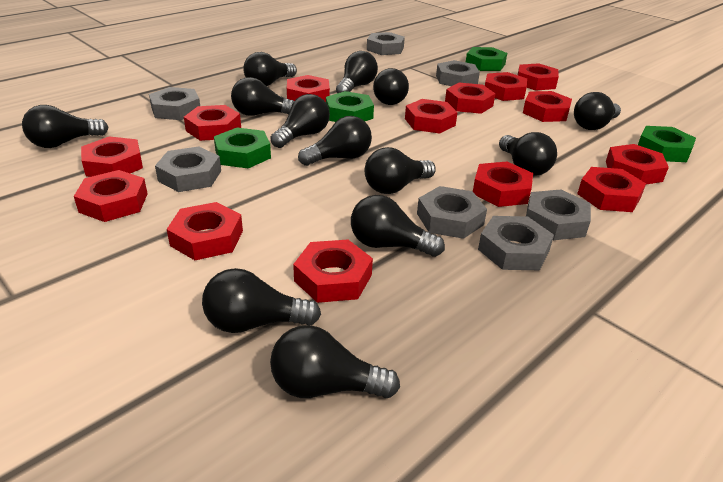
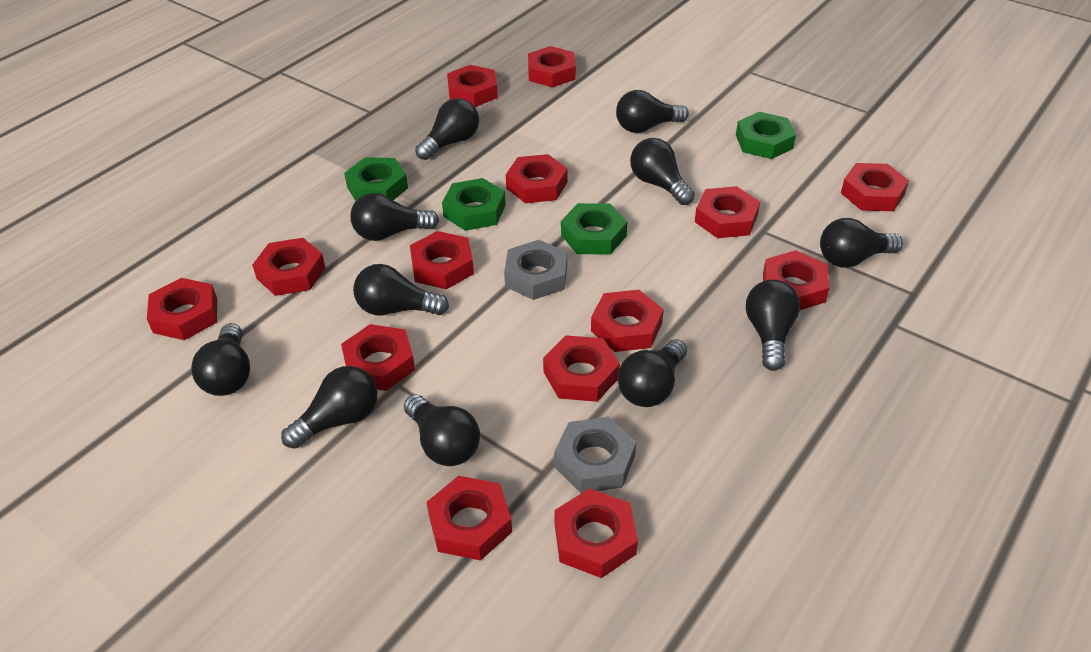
black light bulb: [22,105,109,148] [202,268,321,333] [231,77,294,116] [243,52,297,86] [270,94,330,148] [270,325,400,398] [298,116,372,166] [336,51,378,93] [351,195,445,257] [365,147,436,194] [373,68,409,105] [499,132,557,176] [574,92,621,130] = 13 -> [191,323,250,396] [281,366,378,449] [350,193,439,241] [353,264,449,315] [404,394,480,466] [415,98,479,160] [616,90,689,133] [618,339,687,407] [630,138,695,205] [746,279,800,371] [820,218,903,268] = 11
grey nut: [149,87,200,120] [155,147,221,192] [367,32,405,55] [417,186,487,239] [436,60,480,86] [478,216,554,270] [526,190,591,240] = 7 -> [504,240,567,300] [554,417,636,493] = 2

